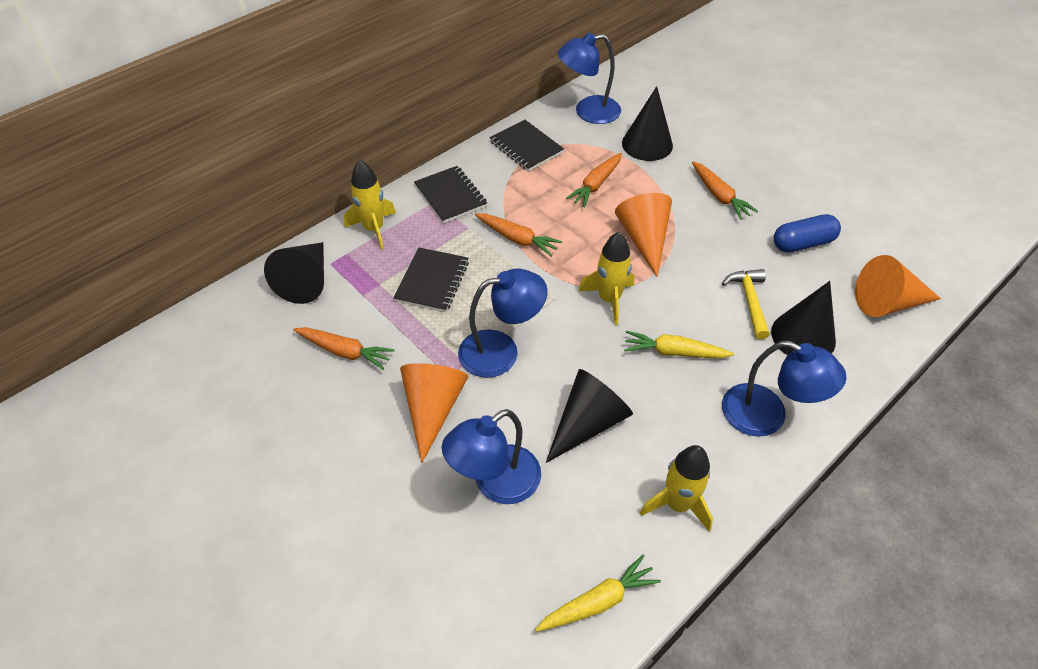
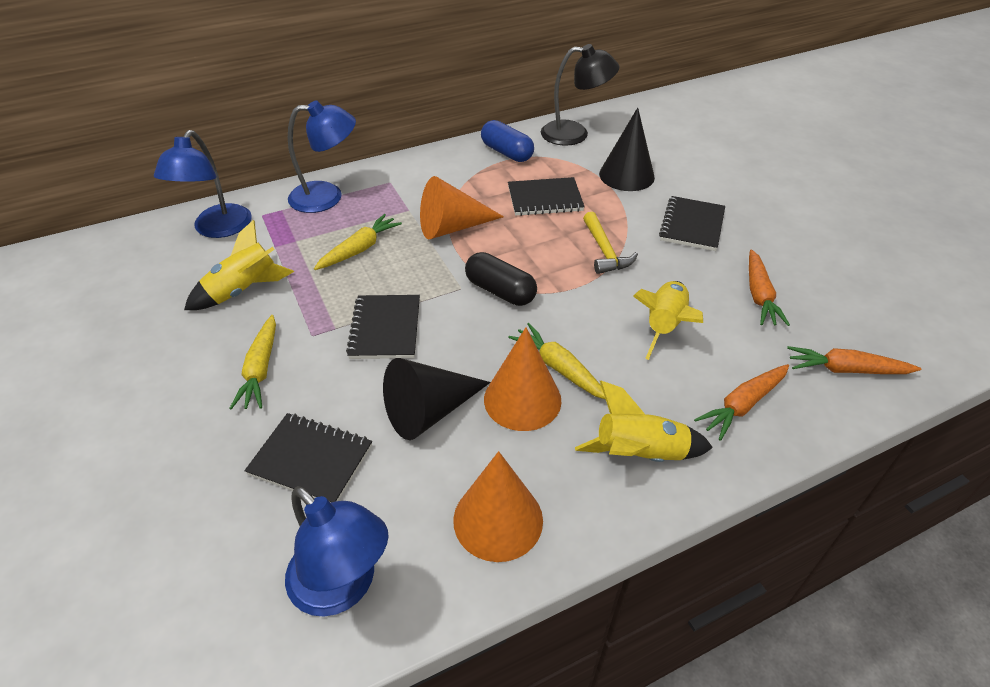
black capsule: none = 0 -> [465,252,537,306] = 1
black cone: [264,242,324,304] [546,369,633,463] [622,86,673,161] [771,281,836,355] = 4 -> [383,358,491,440] [599,108,655,191] = 2
black lamp: none = 0 -> [541,44,619,146] = 1
black notebook: [394,248,469,312] [414,166,487,223] [490,120,564,171] = 3 -> [244,413,372,503] [346,295,420,359] [508,177,585,216] [659,196,725,251] = 4
blue lamp: [442,409,541,504] [458,269,548,378] [558,33,621,124] [722,341,846,437] = 4 -> [154,130,252,238] [285,486,389,617] [288,100,356,213] = 3
orange carrot: [293,327,395,370] [475,213,562,257] [566,153,622,207] [692,161,758,220] = 4 -> [694,364,789,441] [749,249,790,326] [787,346,921,374] = 3
yellow carrot: [535,555,661,631] [624,331,734,358] = 2 -> [229,315,276,410] [314,214,402,270] [508,323,606,400] = 3

